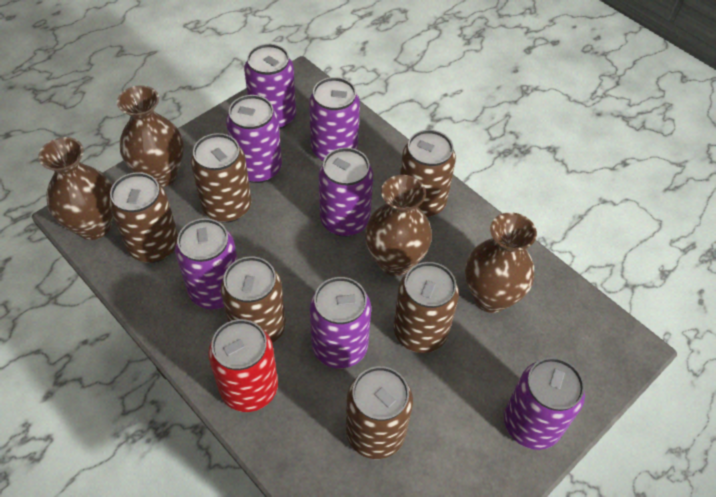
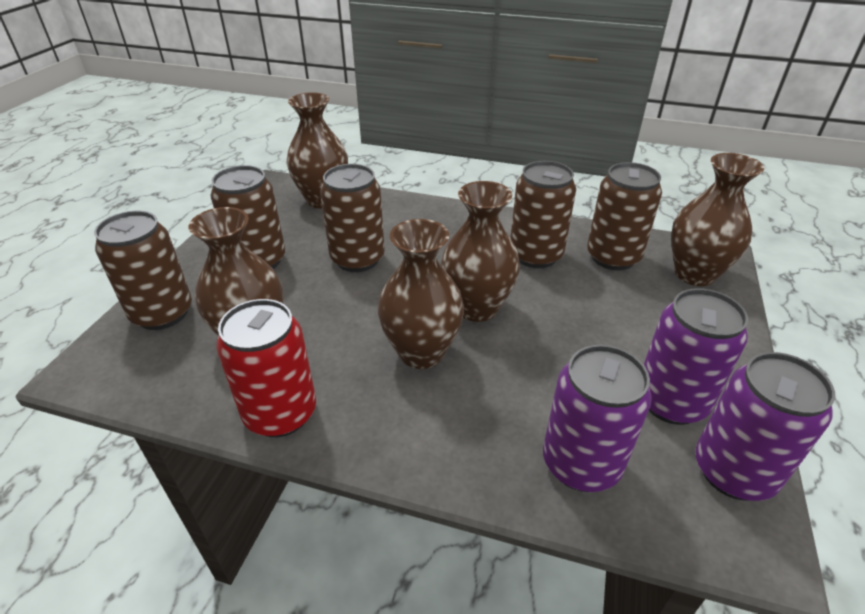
brown can: [109,172,178,263] [191,133,252,223] [220,257,286,344] [346,366,413,459] [394,262,459,353] [400,130,456,218] = 6 -> [94,211,192,330] [210,165,285,269] [320,164,385,272] [510,161,576,268] [587,162,662,271] = 5
brown vase: [38,137,113,240] [117,85,184,187] [365,175,432,276] [465,212,537,313] = 4 -> [188,207,283,336] [287,92,348,208] [377,219,464,369] [441,181,520,322] [671,153,764,286] = 5
purple can: [175,218,238,309] [226,95,282,183] [244,44,296,130] [309,77,360,161] [310,277,371,369] [319,148,373,237] [504,357,585,450] = 7 -> [543,345,652,492] [644,288,748,425] [695,352,835,501] = 3

